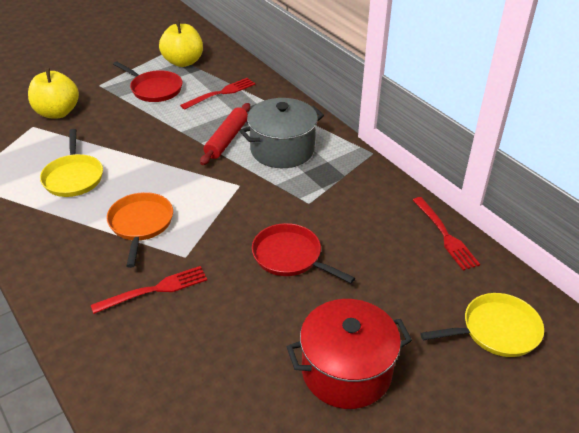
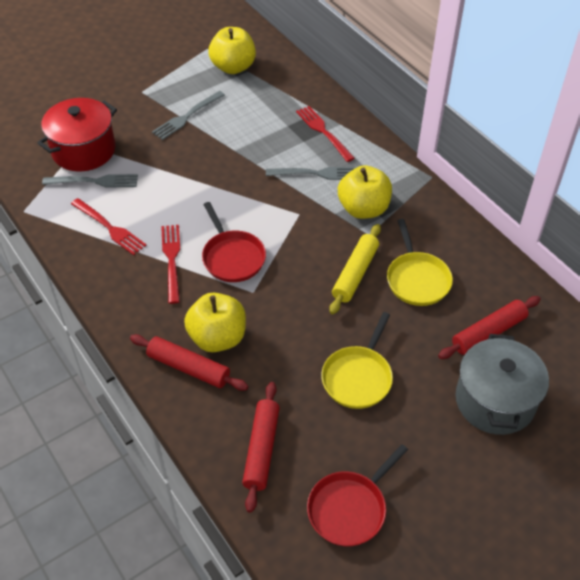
grey fork: none = 0 -> [42,174,138,188] [152,91,225,140] [266,167,357,180] = 3
orange pan: [106,192,173,268] = 1 -> none = 0
red rolling pin: [200,103,250,165] = 1 -> [130,334,248,391] [242,382,280,513] [438,296,541,359] = 3
yellow apple: [28,68,79,118] [159,20,203,67] = 2 -> [184,292,246,352] [208,27,256,74] [338,165,392,219] = 3
yellow rolling pin: none = 0 -> [329,224,381,315] = 1

